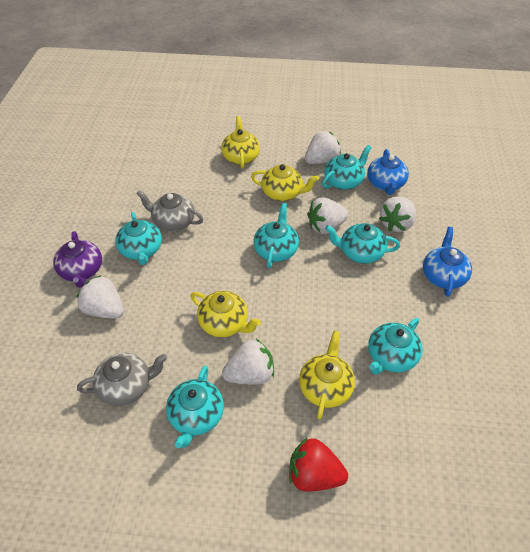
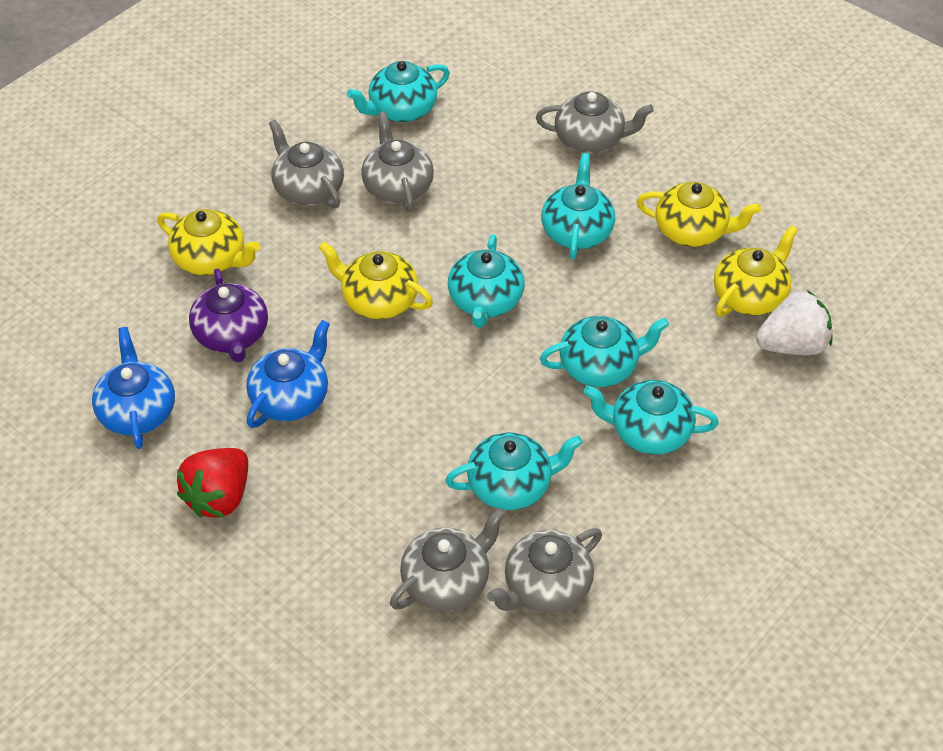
grey teapot: [77,353,167,406] [136,190,203,231] = 2 -> [269,120,344,208] [361,112,434,212] [390,508,506,611] [487,528,602,614] [536,91,654,154] = 5
white strawberry: [77,275,124,319] [222,339,274,384] [305,131,341,164] [307,197,349,234] [379,197,416,232] = 5 -> [756,290,832,355] = 1

